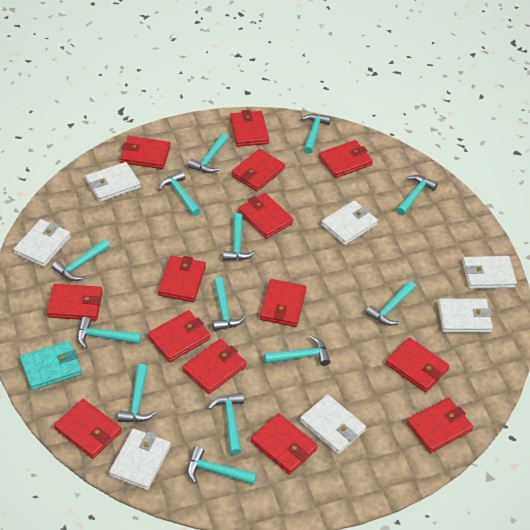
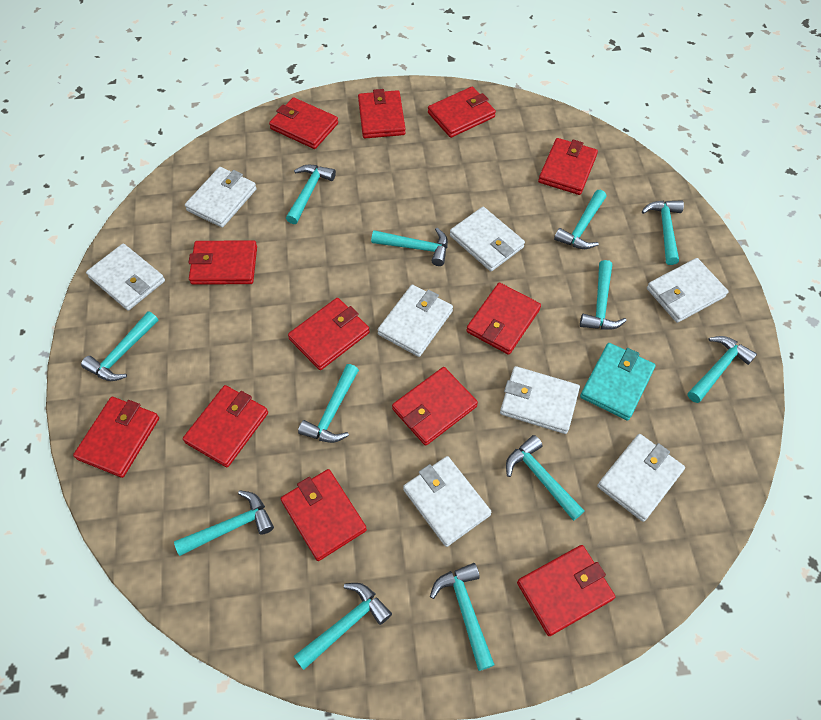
red wallet: [47,284,103,321] [54,399,122,459] [120,136,171,169] [148,310,211,362] [158,256,206,302] [183,339,247,394] [230,110,269,147] [231,149,285,191] [238,193,293,239] [251,413,318,475] [260,279,306,327] [319,140,373,178] [386,338,449,393] [406,397,473,453] = 14 -> [73,397,159,478] [183,385,268,467] [188,240,257,285] [269,97,338,149] [281,469,367,561] [288,298,370,370] [358,89,406,138] [392,367,478,446] [428,87,496,138] [466,283,541,355] [517,545,615,636] [538,138,598,195] = 12
turquoise hammer: [52,239,110,281] [77,317,141,349] [118,364,156,422] [159,171,201,216] [187,446,257,485] [188,133,229,173] [208,393,244,455] [212,277,246,331] [223,213,256,261] [264,336,330,366] [301,114,331,154] [365,281,416,326] [397,175,438,215] = 13 -> [81,311,158,381] [174,490,274,556] [286,165,336,224] [294,583,392,670] [298,364,359,443] [371,228,448,266] [430,563,495,671] [506,435,585,521] [554,190,607,249] [580,260,627,330] [642,200,684,265] [688,336,757,403] = 12
white wallet: [13,219,71,267] [86,162,141,202] [109,429,171,490] [300,394,366,454] [321,200,378,245] [438,299,493,333] [462,256,517,289] = 7 -> [86,243,165,310] [185,167,257,228] [378,285,453,357] [403,456,492,547] [450,207,525,271] [500,366,580,434] [597,434,685,522] [647,258,729,323] = 8

